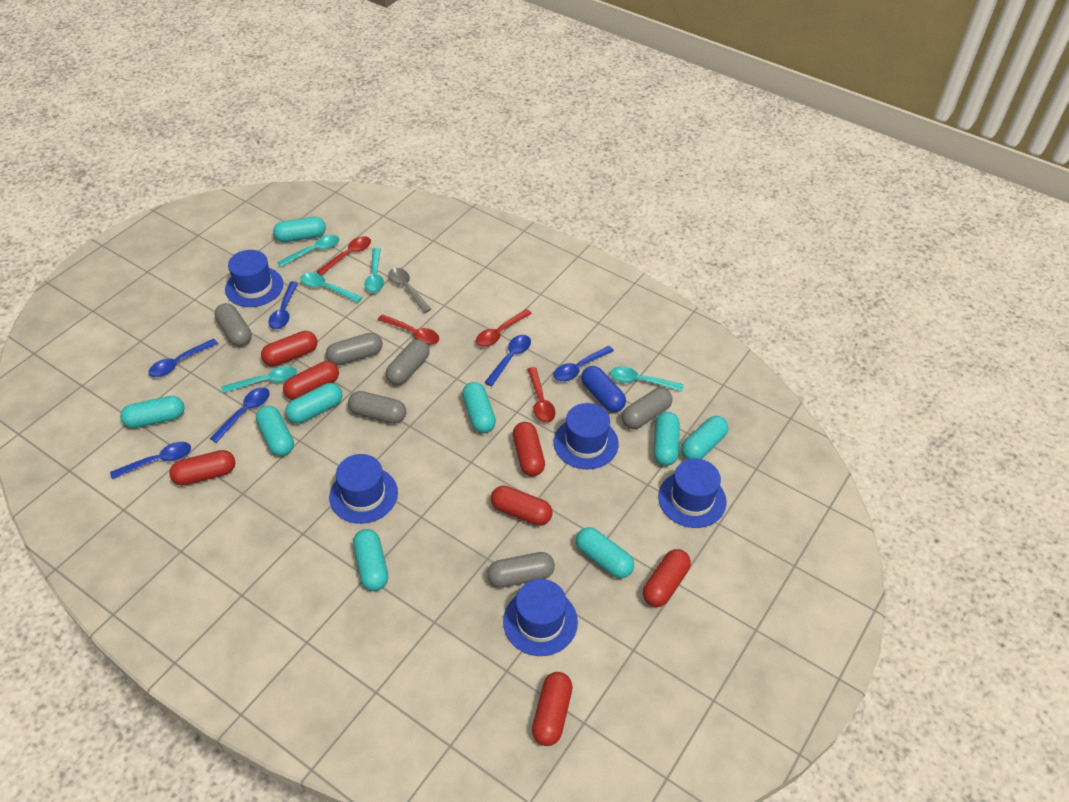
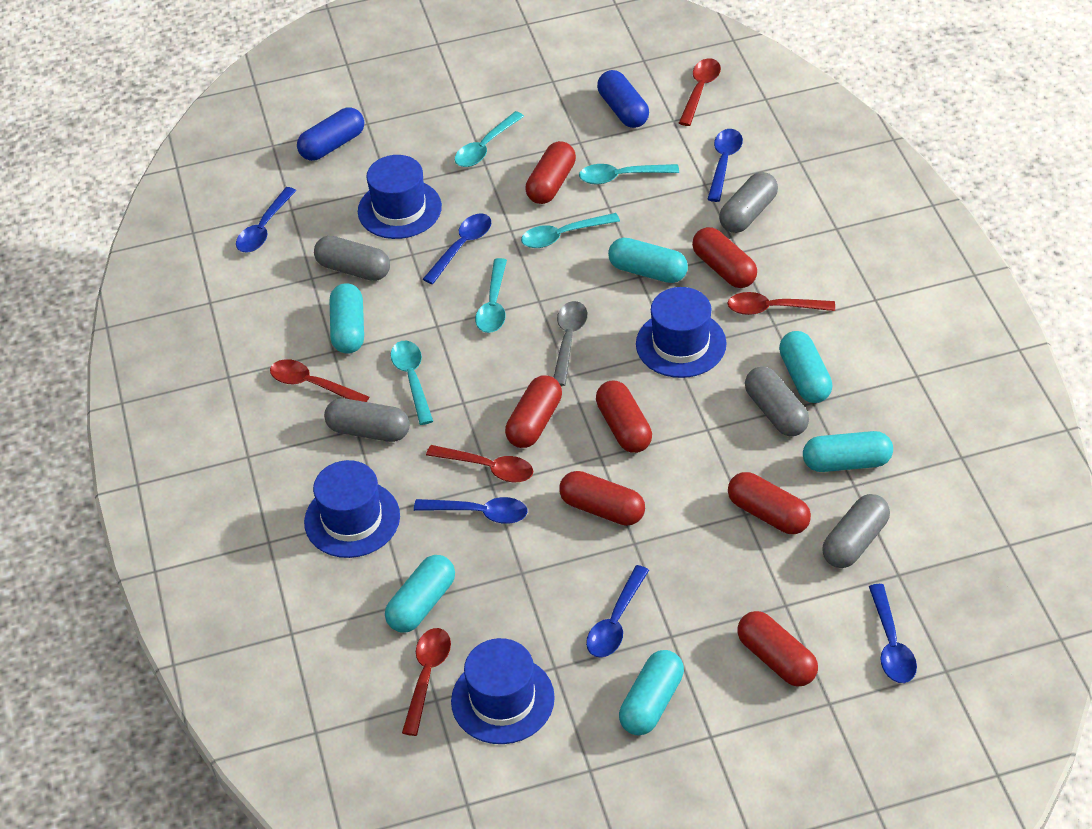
blue capsule: [581,366,626,412] = 1 -> [297,107,364,161] [597,70,649,128] = 2
blue hat: [225,250,283,307] [329,454,398,524] [503,579,578,656] [553,403,619,469] [658,458,726,528] = 5 -> [304,460,400,558] [358,155,442,239] [451,638,555,744] [636,287,727,378] = 4
grey capsule: [215,303,252,347] [326,333,383,366] [348,391,406,424] [386,339,430,385] [487,552,555,588] [622,388,672,429] = 6 -> [314,236,390,281] [324,398,410,442] [719,172,778,233] [745,367,809,436] [822,494,890,568] = 5
red spoon: [316,236,371,275] [378,314,439,345] [476,309,532,347] [527,367,555,423] = 4 -> [270,359,369,402] [402,628,451,736] [426,445,533,482] [679,58,721,126] [727,292,835,315] = 5
turquoise capsule: [120,396,184,428] [256,406,294,456] [273,217,326,242] [285,383,342,423] [353,529,388,591] [462,382,496,433] [576,527,634,578] [654,412,680,466] [681,416,729,460] = 9 -> [330,283,364,354] [385,555,455,633] [608,238,688,283] [619,650,684,735] [779,331,833,403] [803,431,893,472] = 6

